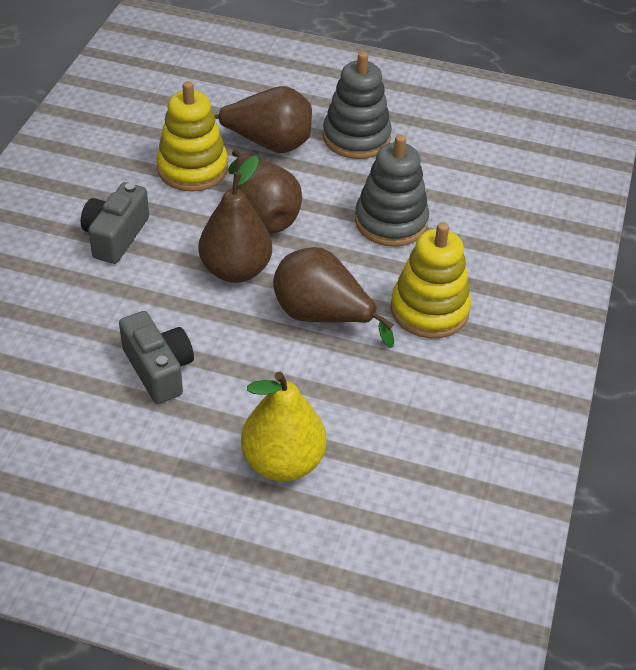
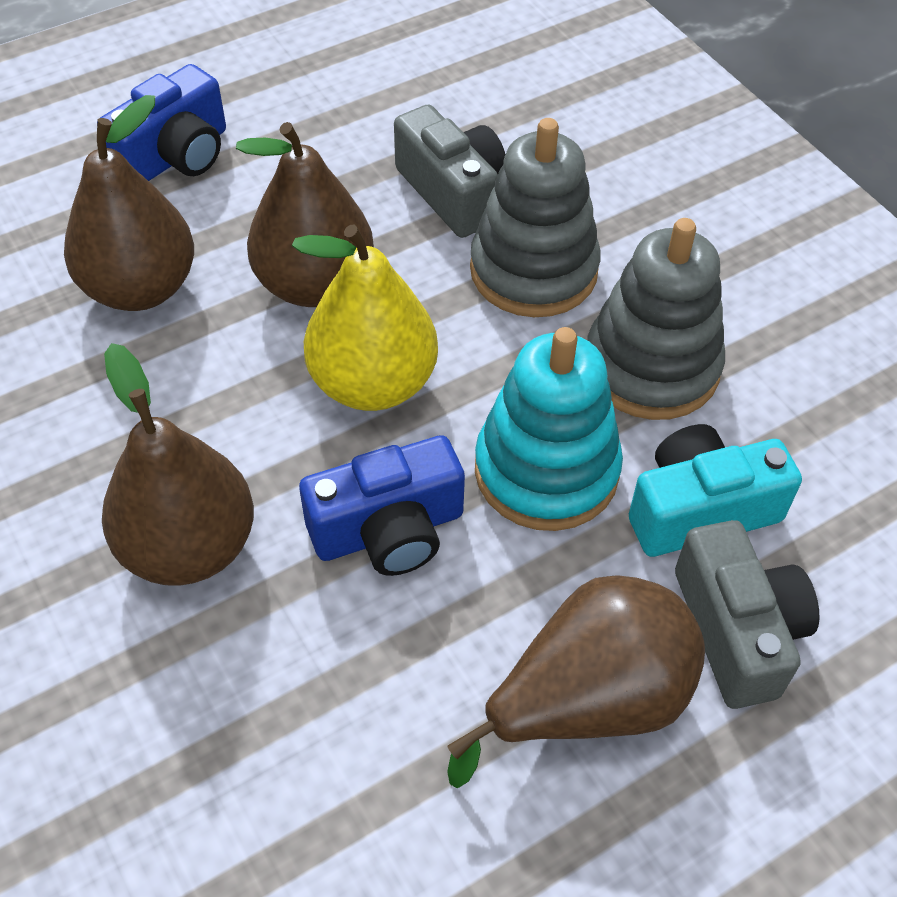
blue camera: none = 0 -> [100,64,226,181] [299,435,465,576] = 2
turquoise camera: none = 0 -> [629,424,802,557] = 1
turquoise stacking toy: none = 0 -> [475,327,623,531] = 1
yellow stacking toy: [156,81,228,191] [390,222,471,339] = 2 -> none = 0

